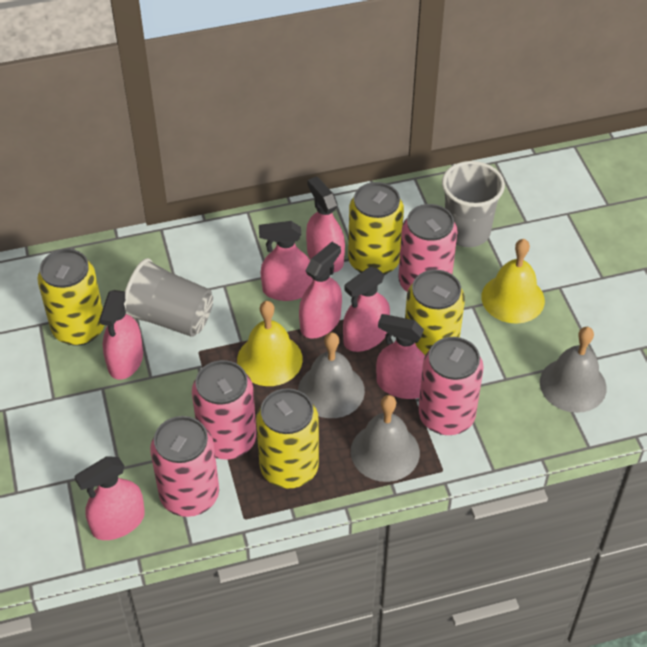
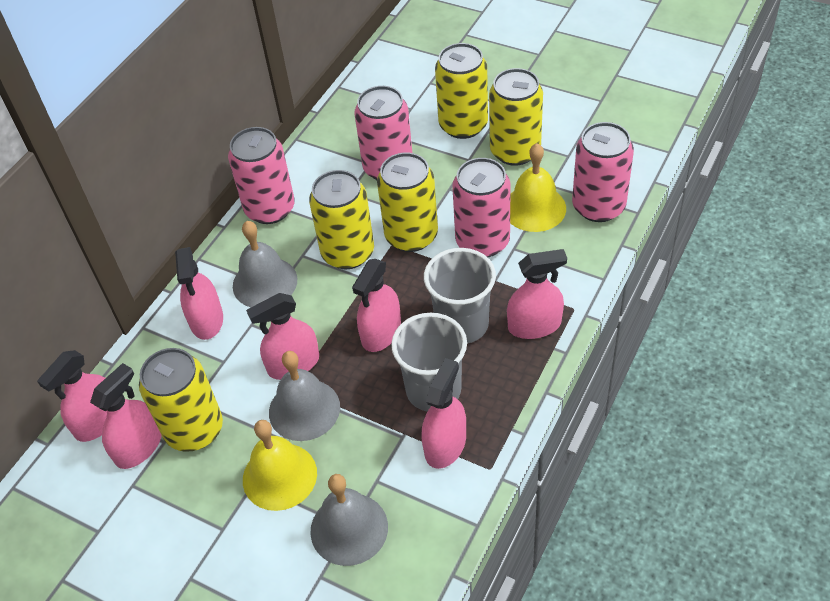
yellow can: [37,249,105,346] [256,388,319,489] [348,182,404,275] [405,270,465,355] = 4 -> [139,348,223,452] [309,170,374,270] [377,152,438,252] [435,43,488,139] [489,68,543,166] = 5

